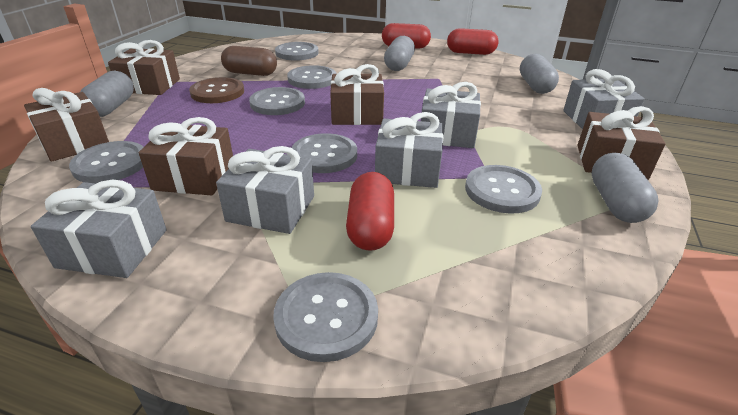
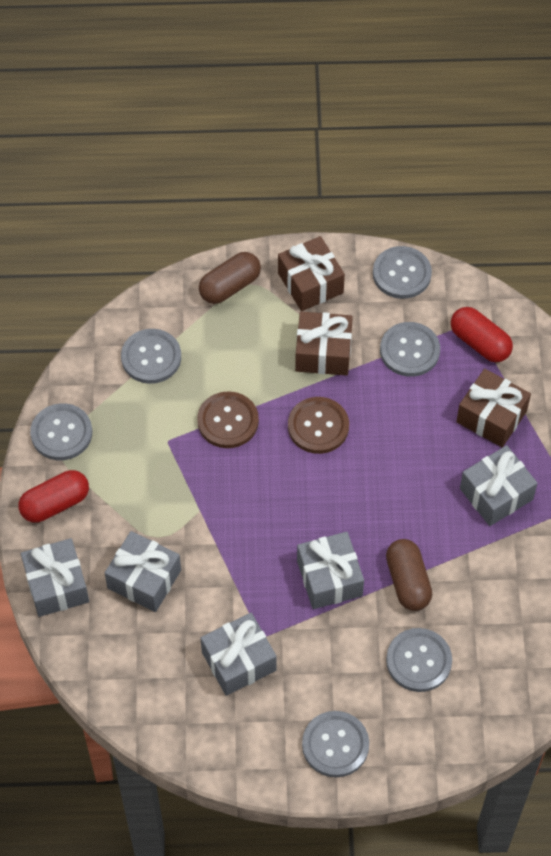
brown button: [189,77,244,103] = 1 -> [197,391,259,448] [288,397,349,454] = 2
brown capsule: [221,46,277,76] = 1 -> [199,252,261,304] [386,539,432,611] = 2
brown gift: [24,88,109,162] [108,40,180,95] [139,117,233,195] [330,64,384,125] [577,106,666,180] = 5 -> [278,236,345,311] [295,312,353,376] [456,369,531,447] = 3
grey button: [69,141,143,183] [249,87,305,115] [273,272,378,362] [275,42,319,61] [287,65,336,89] [291,133,357,173] [465,165,542,213] = 7 -> [30,403,92,460] [121,329,181,384] [302,711,369,777] [373,246,432,299] [380,322,440,377] [386,628,452,692] = 6
grey capsule: [80,71,134,117] [384,36,415,71] [520,54,559,94] [591,153,659,223] = 4 -> none = 0
red capsule: [346,172,394,251] [382,23,431,49] [447,28,499,55] = 3 -> [18,470,89,523] [451,307,513,362] = 2

